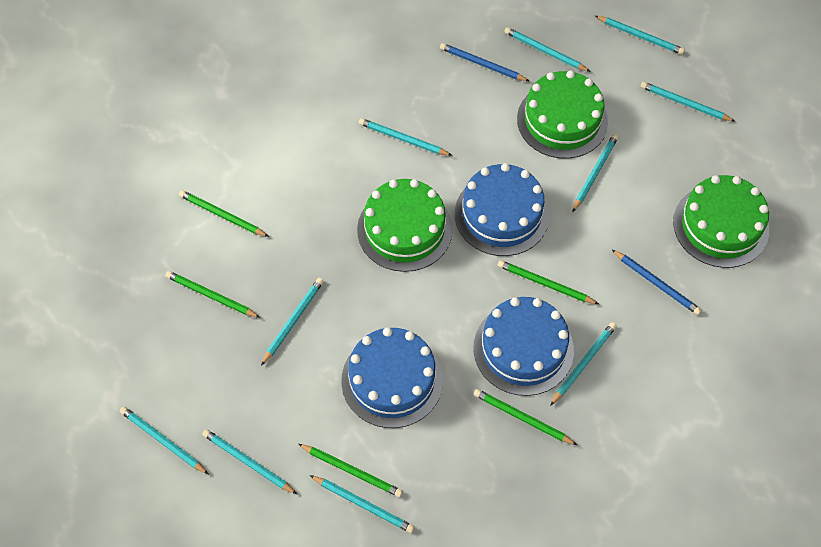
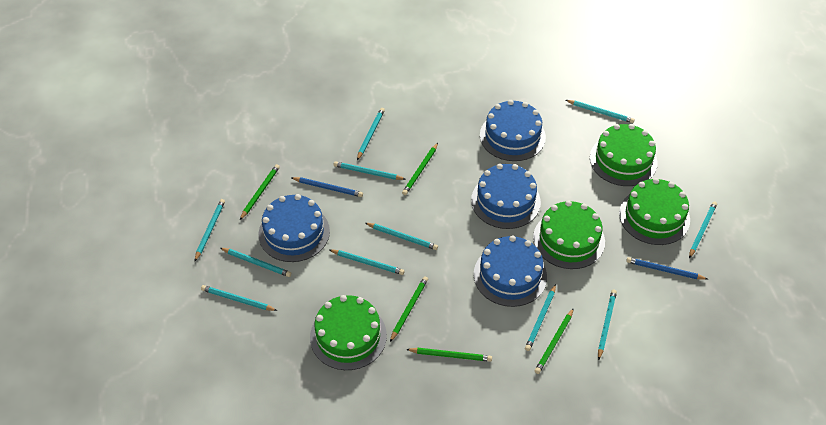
blue cake: [341,327,443,428] [455,163,549,256] [473,297,574,396] = 3 -> [259,194,330,262] [471,164,541,229] [474,235,547,307] [480,100,546,161] = 4
green cake: [357,179,453,272] [517,71,608,159] [673,175,769,268] = 3 -> [310,295,387,370] [533,200,605,269] [590,124,658,186] [619,178,690,245] = 4
turquoise pencil: [120,406,208,474] [202,429,297,494] [261,278,324,366] [310,475,415,533] [359,118,452,156] [504,27,591,72] [550,322,617,406] [572,134,619,213] [595,16,685,55] [641,82,736,122] = 10 -> [194,199,225,262] [201,285,277,311] [220,248,291,277] [330,249,404,275] [333,161,406,180] [357,108,385,160] [365,223,438,250] [525,284,556,351] [566,100,635,123] [598,289,617,360] [689,201,717,258] = 11

